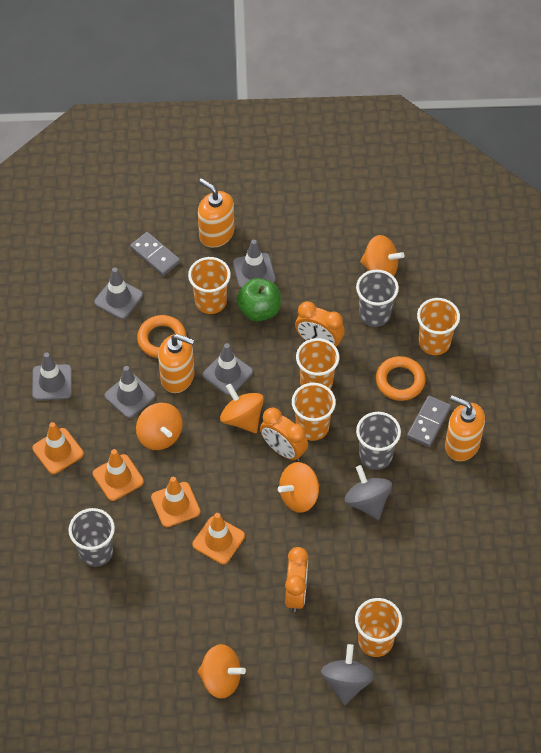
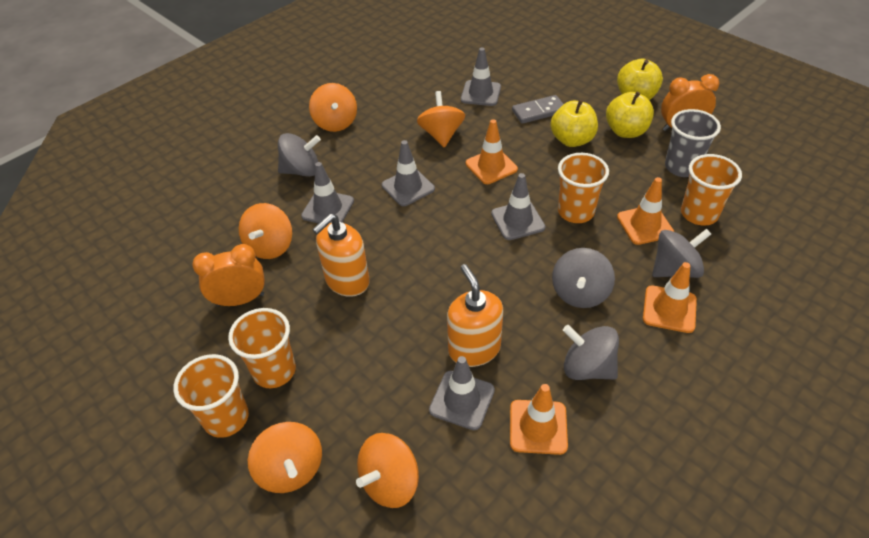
green apple: [237,278,281,322] = 1 -> none = 0
grey cup: [69,508,115,567] [356,270,399,327] [356,412,401,470] = 3 -> [665,109,721,177] = 1
grey domino: [130,232,180,276] [407,396,451,447] = 2 -> [512,95,564,124] = 1
grey spinning top: [321,644,374,705] [344,465,392,520] = 2 -> [278,133,321,177] [552,248,615,308] [563,325,619,380] [652,229,711,278] = 4
orange clock: [260,407,308,461] [285,547,308,612] [295,301,345,348] = 3 -> [192,244,265,307] [661,74,719,131] = 2
orange cup: [188,257,231,314] [292,383,336,441] [296,338,339,389] [355,598,402,657] [417,298,460,355] = 5 -> [173,354,249,438] [228,308,296,388] [558,153,609,223] [681,154,742,226] = 4
orange ring: [137,315,186,358] [376,356,426,401] = 2 -> none = 0
orange soap dispenser: [158,334,194,393] [198,178,234,248] [445,395,485,461] = 3 -> [312,214,370,297] [447,264,503,367] = 2
yellow apple: none = 0 -> [550,100,598,147] [606,92,654,138] [617,59,663,100] = 3

